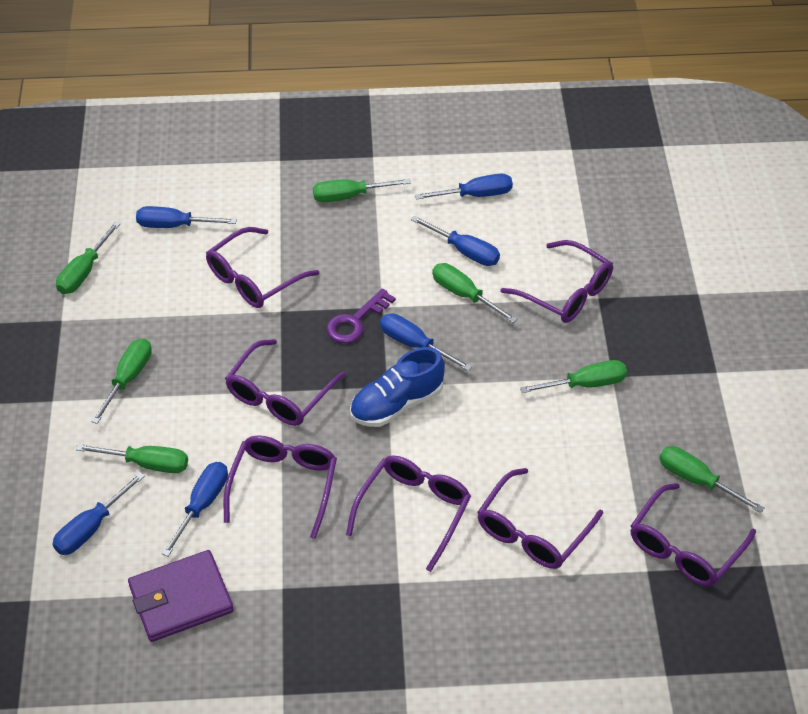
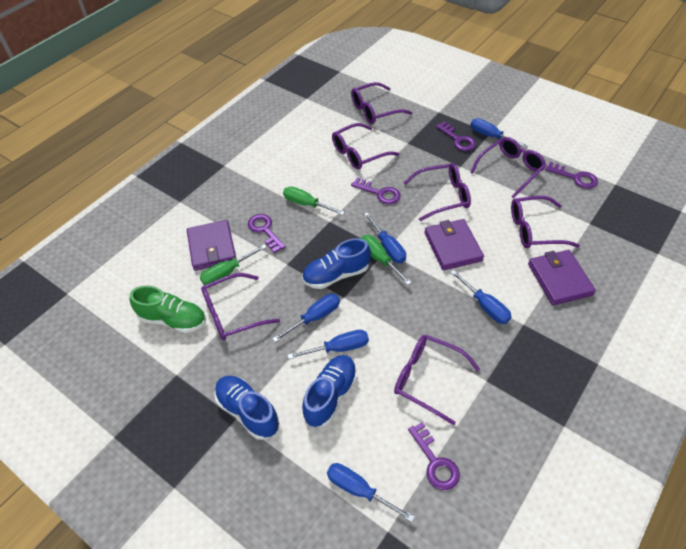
blue shoe: [350,347,445,427] = 1 -> [214,376,279,440] [302,238,371,289] [302,355,357,427] = 3
green screwdriver: [56,221,120,294] [76,444,188,473] [91,338,152,424] [313,179,411,202] [432,263,518,323] [520,360,627,393] [659,446,765,513] = 7 -> [200,244,267,285] [283,186,345,215] [360,235,412,285] = 3
green shoe: none = 0 -> [130,286,206,333] = 1
purple key: [327,289,396,343] = 1 -> [248,214,286,253] [351,178,401,205] [408,422,460,490] [436,121,476,151] [545,162,598,189] = 5
purple wallet: [128,550,234,642] = 1 -> [187,220,237,271] [425,219,484,270] [528,250,596,305] = 3

